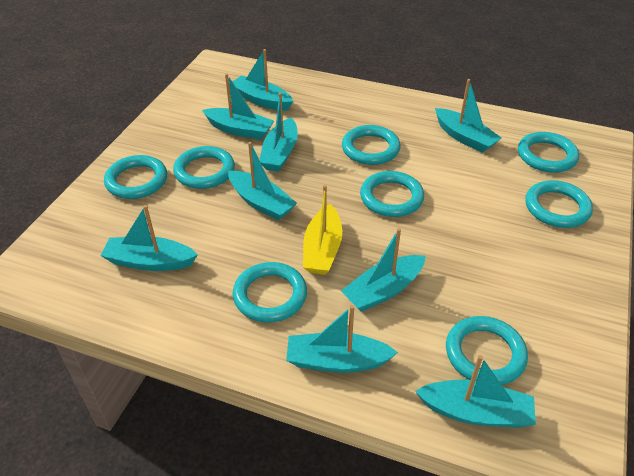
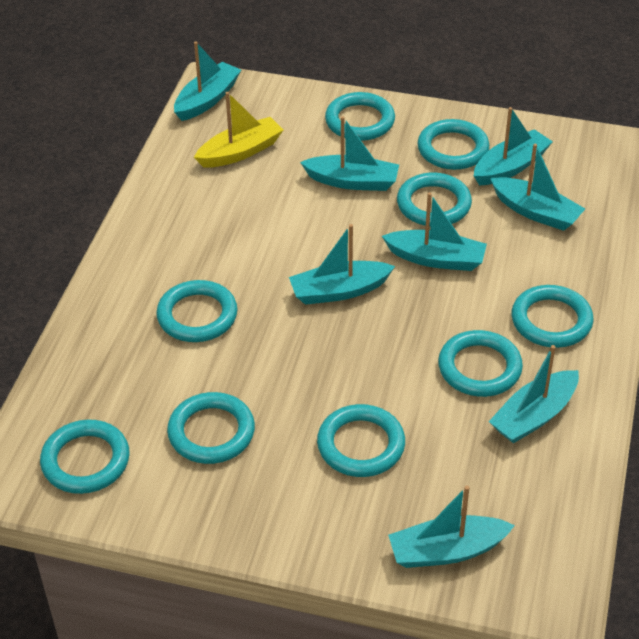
turquoise boat: [101,205,198,271] [202,74,274,140] [228,142,297,220] [233,49,293,111] [259,93,298,172] [286,305,398,373] [341,228,426,312] [415,355,536,428] [435,79,501,153] = 9 -> [174,41,241,121] [289,224,395,305] [300,116,399,191] [382,192,487,271] [388,485,515,568] [474,107,553,186] [489,345,579,443] [490,144,585,231] = 8
turquoise ring: [104,155,167,199] [173,146,235,189] [233,262,307,323] [342,125,400,165] [360,171,424,217] [446,316,528,385] [518,132,579,173] [525,180,593,228] = 8 -> [40,420,130,494] [156,280,237,342] [167,392,255,464] [317,404,405,477] [325,92,395,141] [397,173,472,226] [417,119,489,170] [438,330,523,397] [511,285,594,348] = 9

